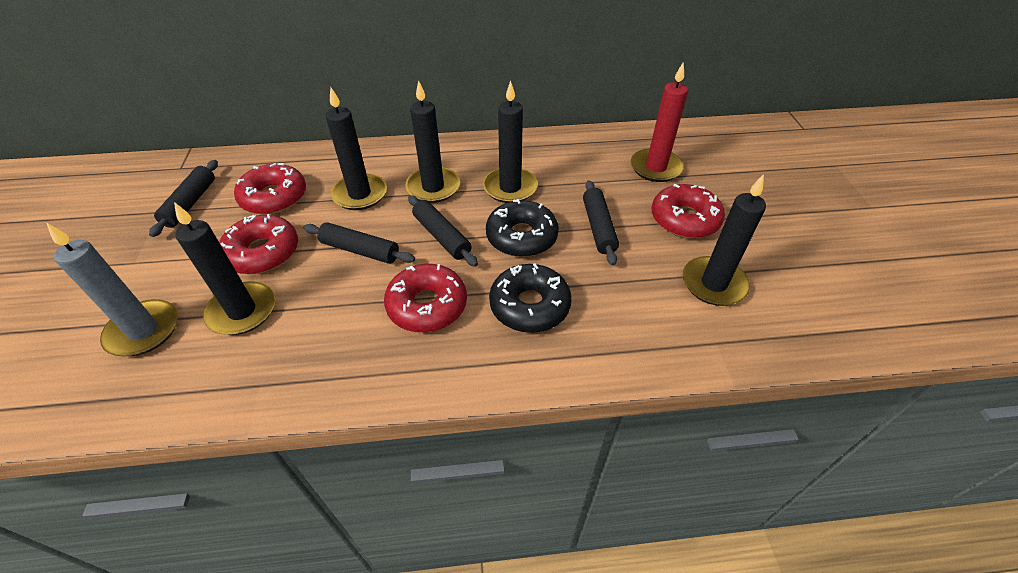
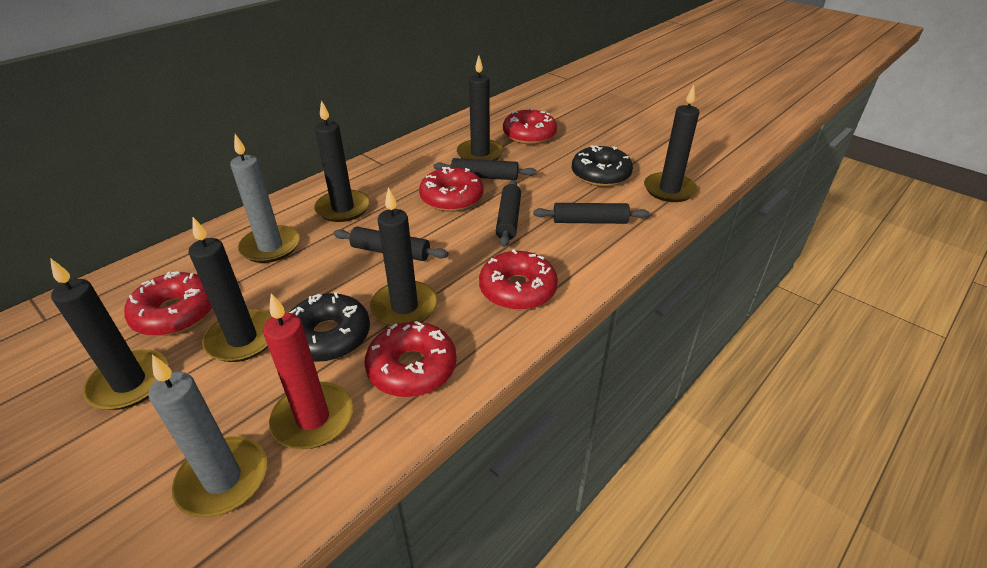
black candle: [174,202,275,335] [325,87,387,210] [405,80,460,203] [483,80,538,203] [683,174,766,306] = 5 -> [50,258,168,410] [189,217,272,362] [314,100,370,222] [370,187,438,326] [457,55,504,160] [644,85,699,202] = 6
grey candle: [47,223,178,356] = 1 -> [149,355,267,518] [230,134,300,263] = 2
red donut: [219,214,298,274] [234,163,306,215] [384,264,467,332] [652,184,725,238] = 4 -> [124,271,212,336] [364,321,457,397] [419,167,483,212] [479,249,558,310] [503,108,557,144] = 5

